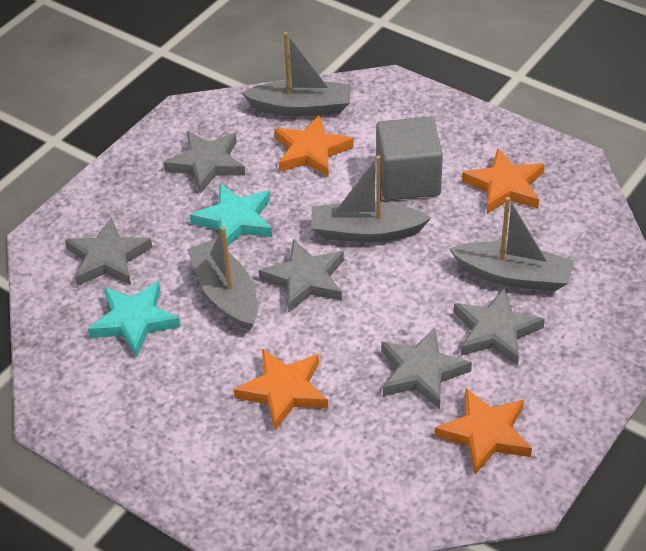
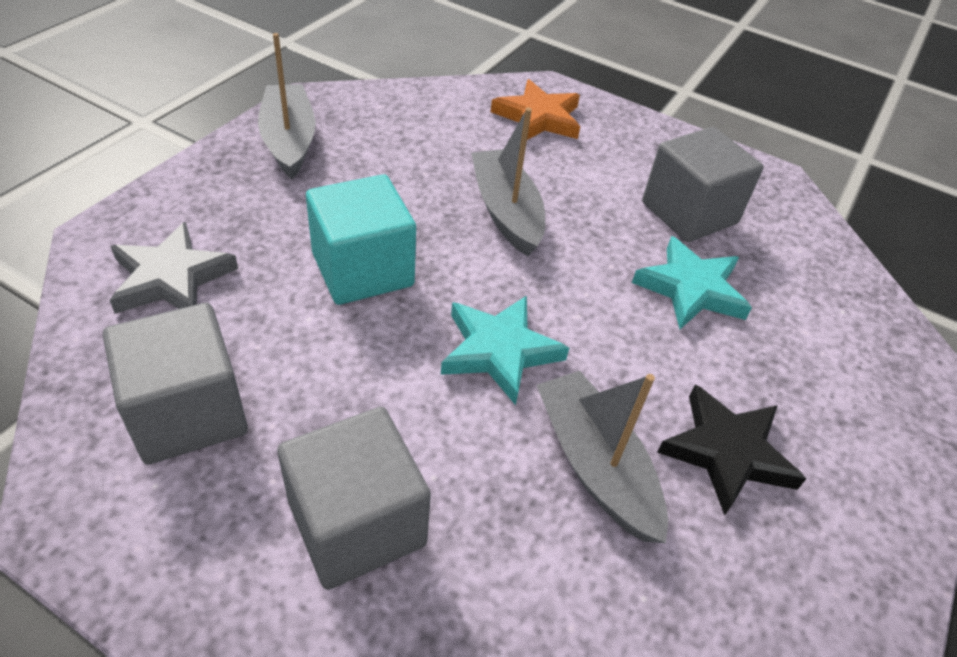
black star: none = 0 -> [657,384,806,515] = 1
grey boat: [187,226,258,331] [242,32,351,116] [311,156,432,242] [449,197,574,291] = 4 -> [258,33,316,179] [471,107,545,256] [537,371,668,543] = 3
grey cube: [376,117,443,201] = 1 -> [103,303,248,465] [277,407,431,590] [642,127,764,242] = 3
grey star: [65,218,152,286] [163,131,245,194] [259,239,344,313] [381,328,472,409] [454,287,545,366] = 5 -> [109,222,238,314] = 1
orange star: [234,349,328,431] [274,115,353,178] [434,387,532,475] [462,148,544,213] = 4 -> [491,79,580,140] = 1
turquoise cube: none = 0 -> [306,174,416,305] = 1

